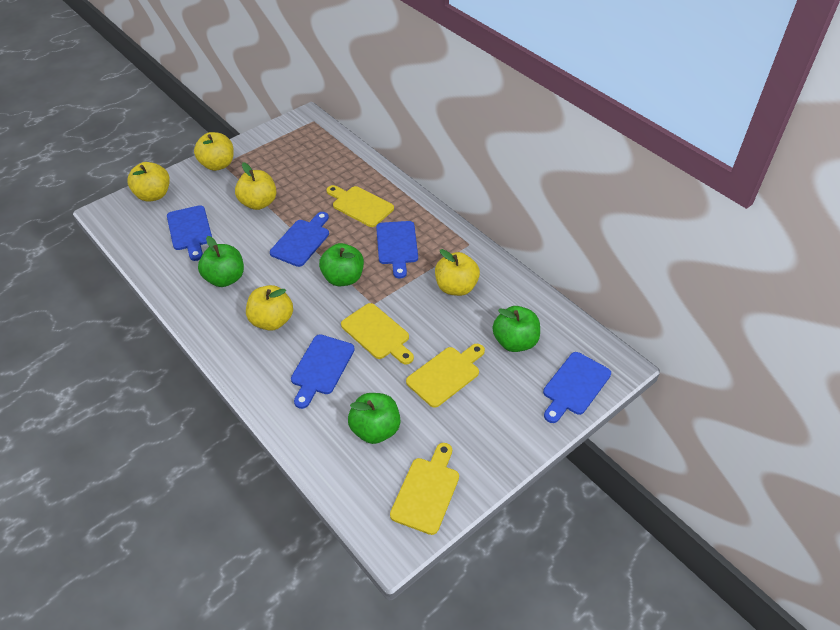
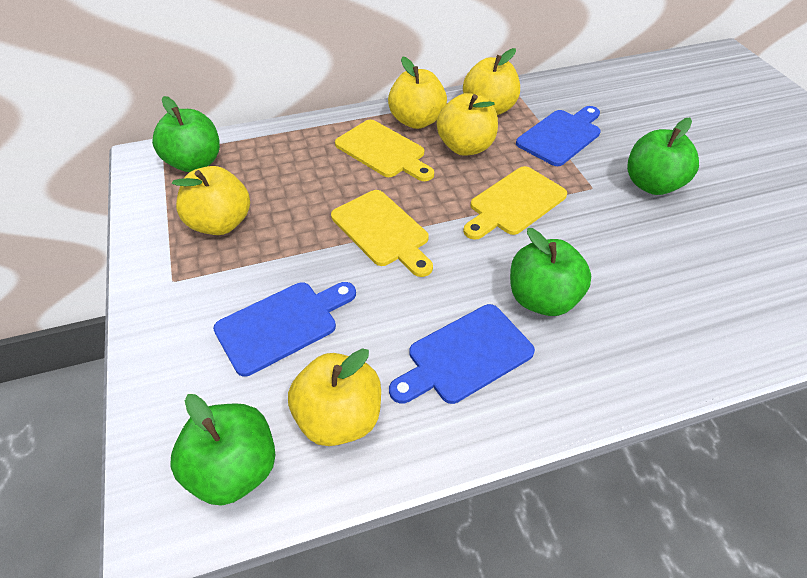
blue cutting board: [167,205,212,261] [270,212,329,267] [291,334,355,409] [376,221,418,279] [543,352,611,423] = 5 -> [213,282,356,377] [389,304,535,404] [516,106,601,166] = 3
yellow cutting board: [326,185,394,227] [341,303,414,364] [390,443,459,535] [406,344,485,408] = 4 -> [331,190,433,277] [335,120,434,181] [463,166,567,240] = 3

